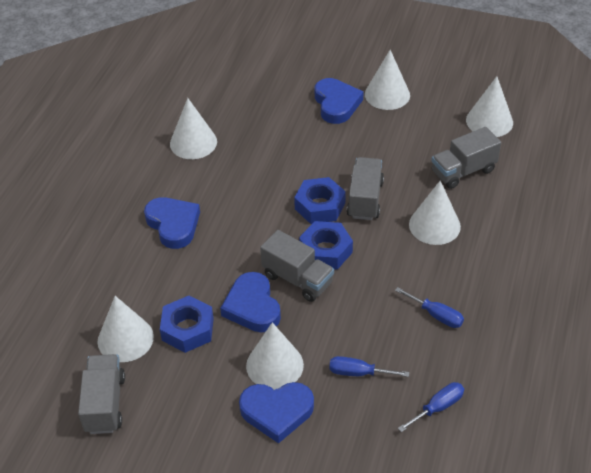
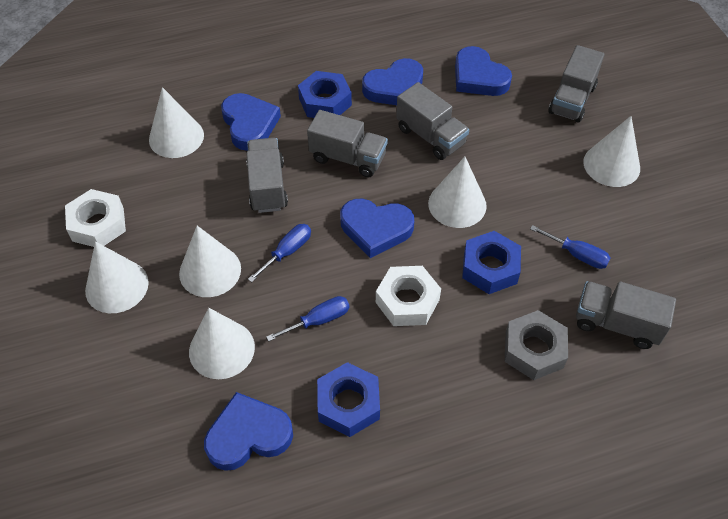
blue heart: [144,197,200,249] [220,272,281,333] [239,382,314,444] [315,78,364,124] = 4 -> [204,392,293,471] [221,93,281,151] [340,199,414,258] [362,58,423,105] [455,46,512,96] = 5
grey nut: none = 0 -> [505,310,568,380] = 1
grey truck: [78,354,125,434] [260,230,334,302] [347,157,384,220] [431,127,501,189] = 4 -> [246,138,288,213] [307,110,388,177] [396,82,469,160] [548,45,604,123] [576,281,676,349] = 5
white nut: none = 0 -> [65,189,126,247] [376,266,441,326] = 2

